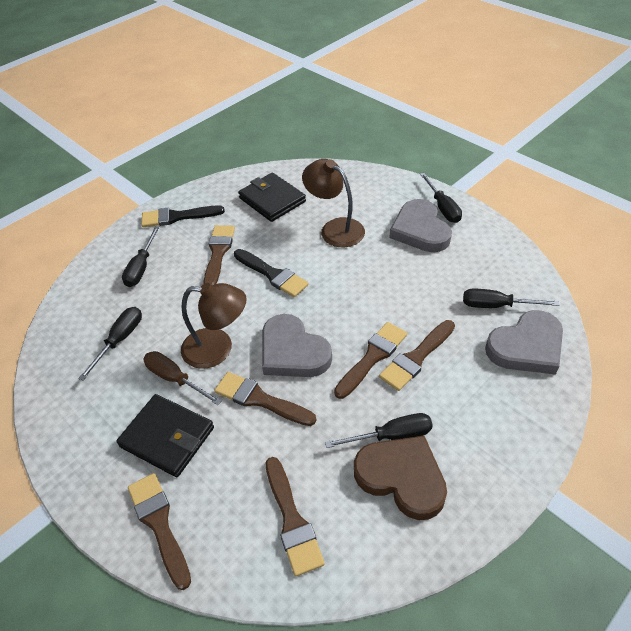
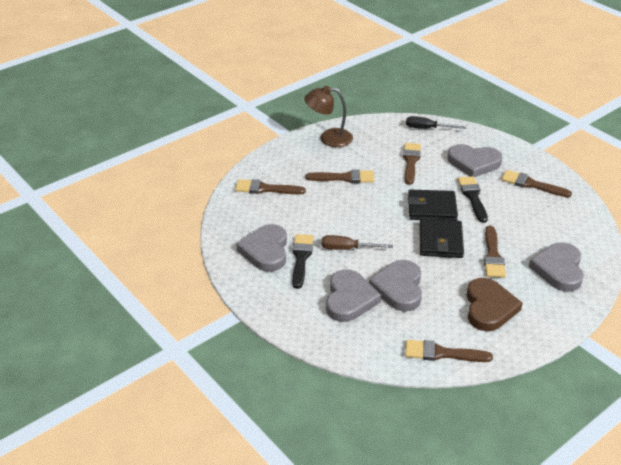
black screwdriver: [78,307,142,381] [122,226,160,287] [325,413,433,448] [420,173,462,223] [463,289,559,308] = 5 -> [406,116,466,129] = 1
brown lamp: [181,283,247,369] [302,159,365,247] = 2 -> [304,86,353,147] = 1
grey heart: [262,314,332,377] [390,199,452,252] [485,310,563,375] = 3 -> [236,224,287,272] [326,269,381,322] [369,260,422,311] [447,144,502,177] [529,242,584,292] = 5

